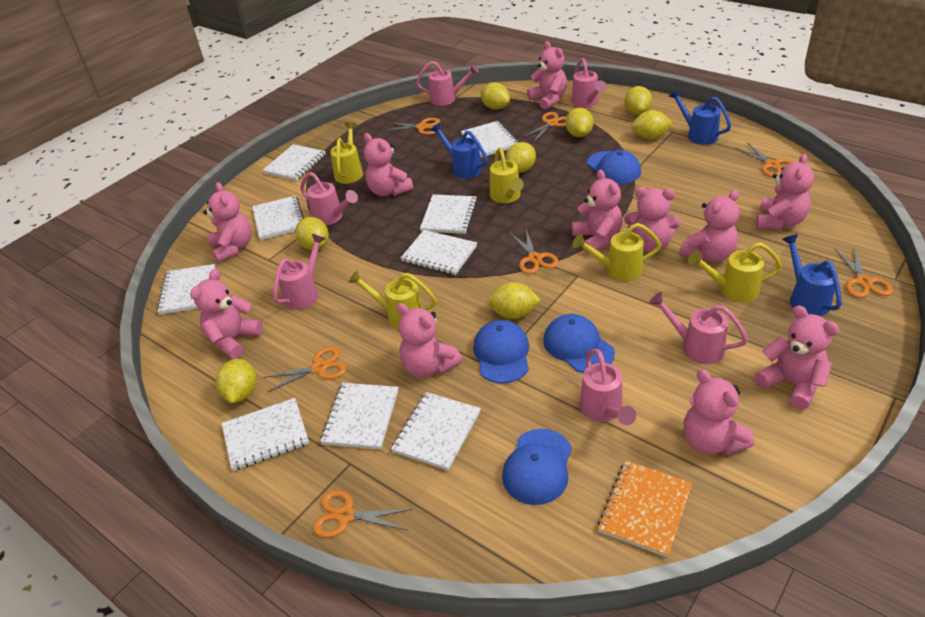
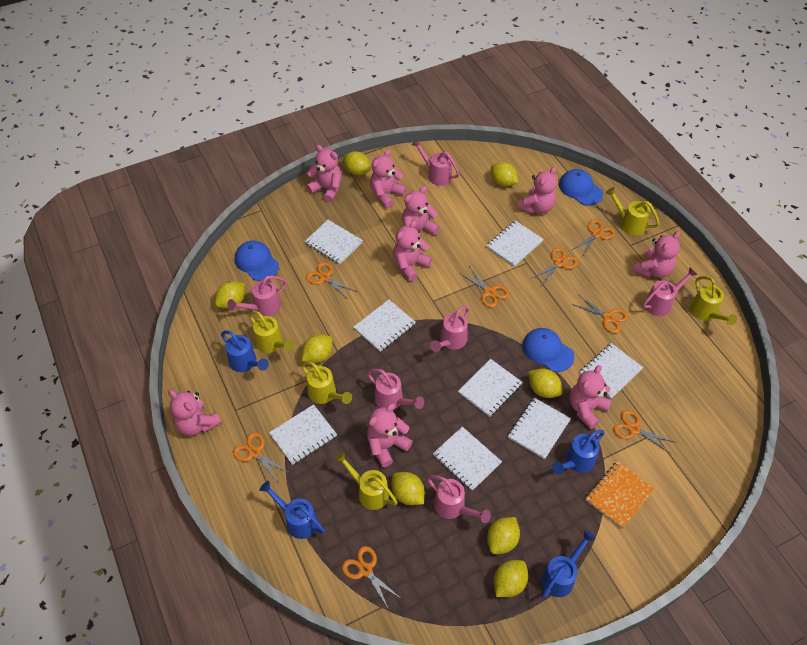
blue cap: [473,320,529,383] [502,429,572,505] [543,314,615,373] [587,150,641,184] = 4 -> [235,241,279,281] [522,328,574,372] [559,169,603,205] = 3
blue watering can: [430,123,488,179] [668,89,731,145] [782,234,842,316] = 3 -> [221,330,269,372] [259,481,325,539] [541,530,596,599] [552,430,604,475] = 4
orange scissors: [263,346,347,392] [313,490,412,538] [384,118,440,135] [510,229,559,274] [523,112,566,142] [735,142,794,177] [835,248,893,298] = 7 -> [233,432,290,482] [306,262,357,298] [342,546,400,608] [461,266,509,308] [532,248,578,286] [572,219,615,257] [572,295,628,333] [613,410,675,454] = 8
pink teddy bear: [190,269,263,359] [203,182,251,263] [364,133,414,196] [397,303,462,377] [527,41,567,110] [571,170,623,254] [624,187,681,253] [679,190,740,262] [684,369,754,456] [755,306,839,410] [756,154,814,230] = 11 -> [168,390,221,436] [306,145,342,202] [367,403,413,467] [370,149,407,208] [393,220,432,281] [402,186,440,239] [518,167,557,214] [570,365,612,429] [633,231,680,278] = 9
white notebook: [157,264,216,315] [222,398,309,471] [252,196,304,240] [263,144,326,181] [321,383,399,450] [391,392,481,470] [401,230,477,275] [420,194,477,234] [461,121,519,157] = 9 -> [269,404,337,465] [305,220,363,264] [354,300,415,352] [433,427,502,491] [458,359,522,417] [486,220,544,267] [508,398,571,459] [579,343,643,399] = 8

